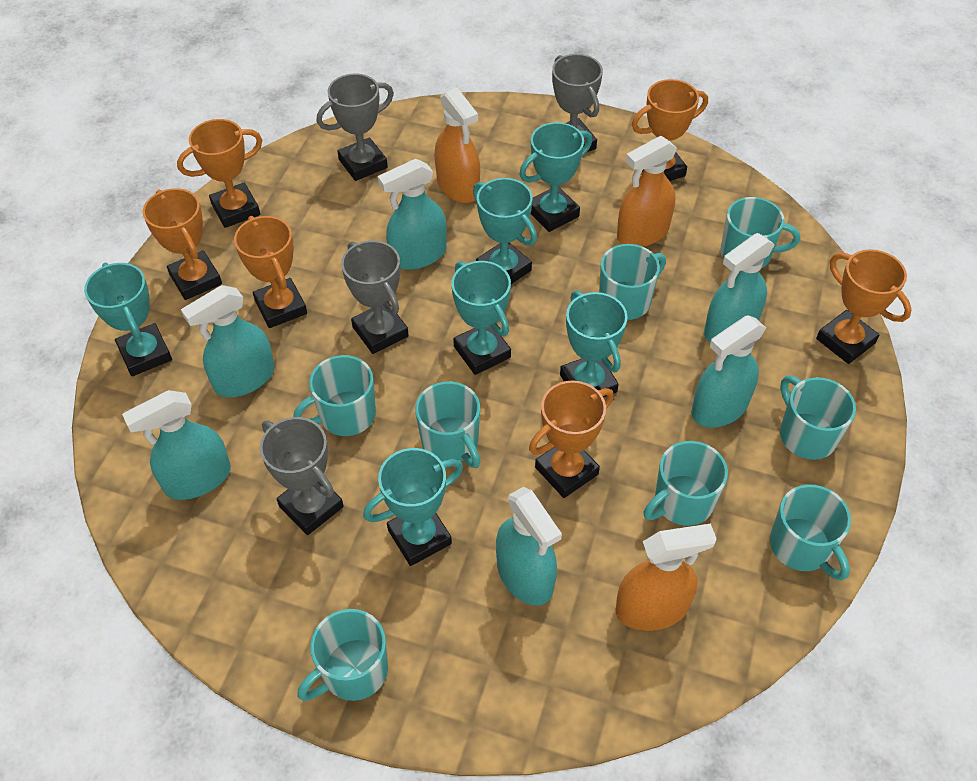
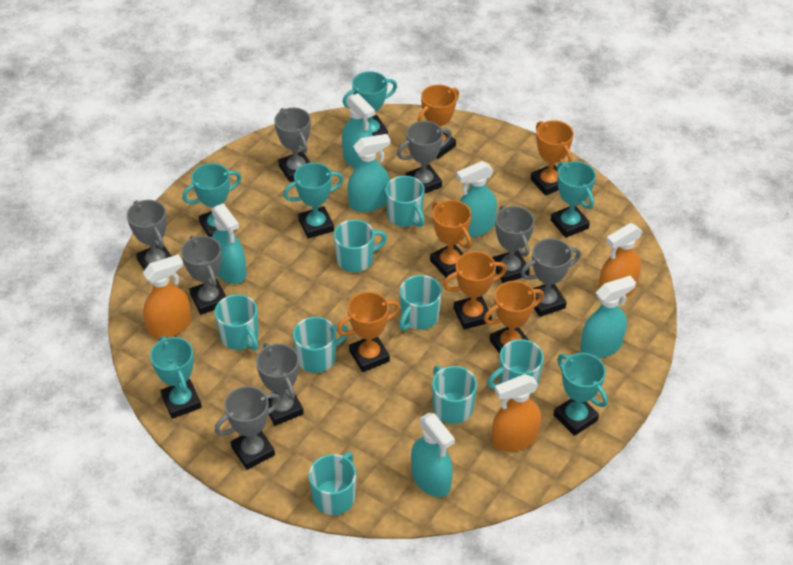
grey trophy: [260,417,344,535] [317,74,394,181] [341,240,409,354] [552,54,603,153] = 4 -> [127,200,172,270] [181,235,226,315] [215,386,281,470] [256,343,304,426] [274,108,311,182] [397,121,452,194] [492,205,535,283] [521,238,581,317] = 8

